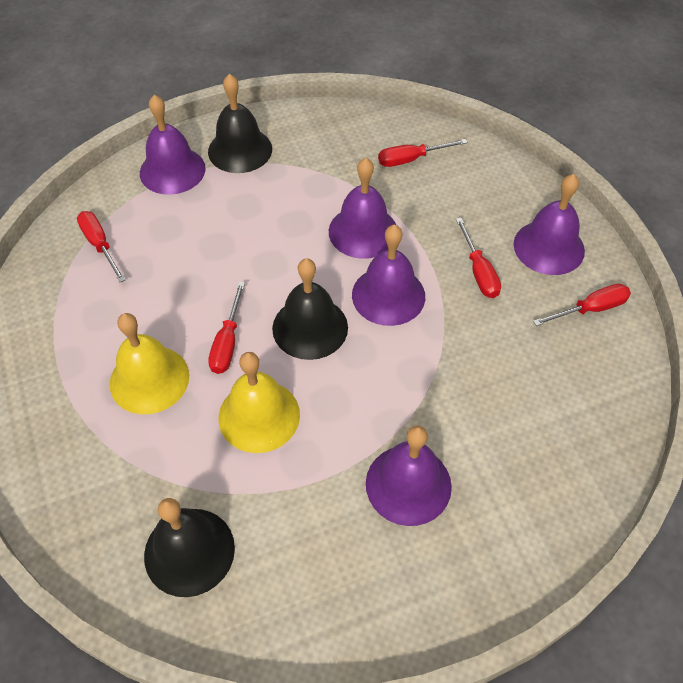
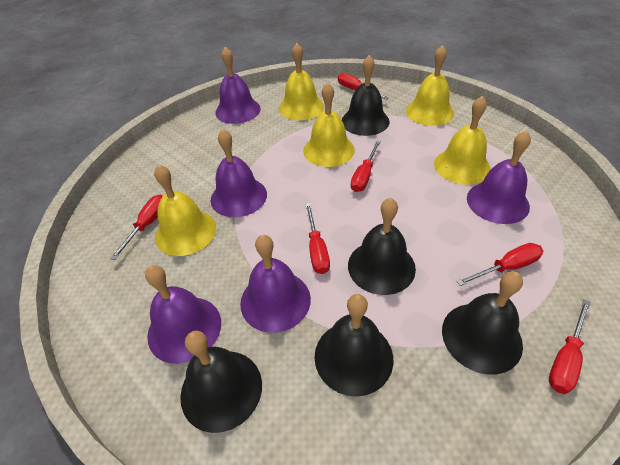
black bell: [144,498,235,597] [208,74,272,173] [272,258,348,360] = 3 -> [180,331,262,433] [315,294,393,397] [342,55,390,136] [348,198,416,295] [442,271,523,375] = 5
red screwdriver: [77,211,126,282] [208,282,245,374] [378,139,468,167] [456,218,501,298] [533,284,631,326] = 5 -> [110,195,163,260] [305,203,330,274] [338,73,389,100] [351,141,380,192] [457,243,543,286] [549,300,591,394] = 6
yellow bell: [110,313,189,414] [219,352,300,453] = 2 -> [154,164,216,256] [279,43,324,120] [303,83,355,167] [406,45,454,126] [434,96,491,185] = 5

